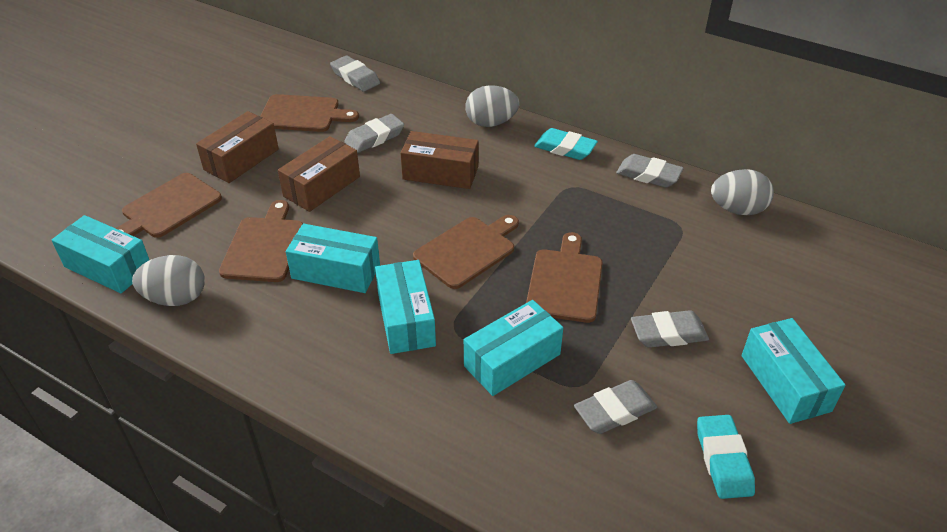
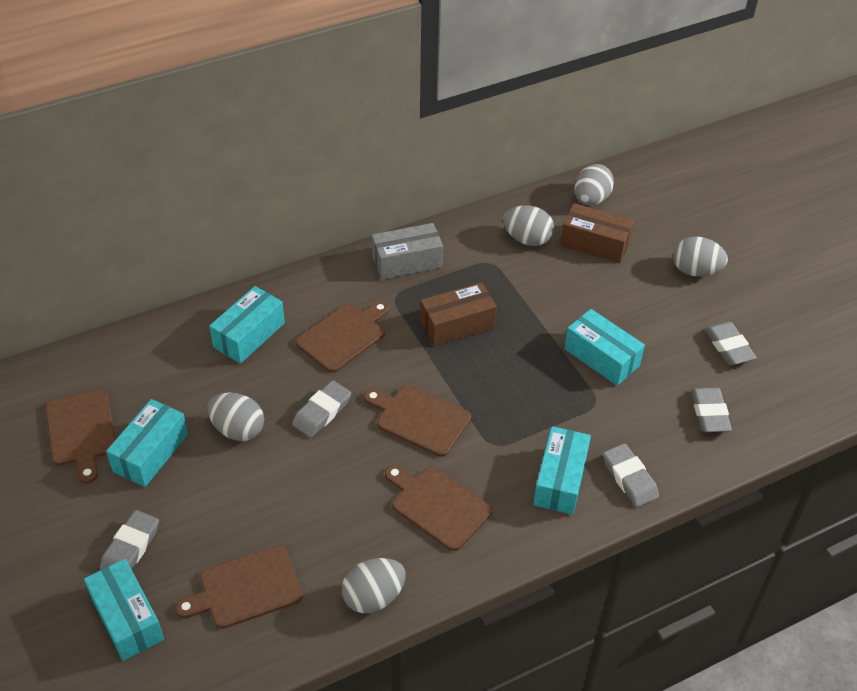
brown box: [196,111,279,183] [278,136,360,212] [401,131,479,189] = 3 -> [420,282,497,346] [560,203,634,263] = 2
grey box: none = 0 -> [372,223,443,280] = 1
grey egg: [132,255,205,306] [465,85,519,127] [711,169,774,215] = 3 -> [207,392,264,441] [342,558,406,613] [503,206,554,246] [574,164,614,205] [673,236,728,277] = 5
turquoise eraser: [534,128,598,160] [697,415,755,499] = 2 -> none = 0

